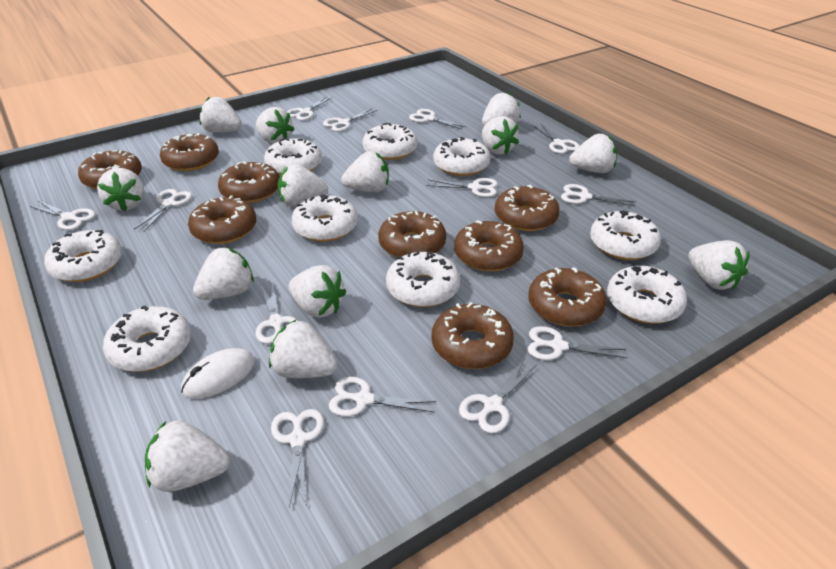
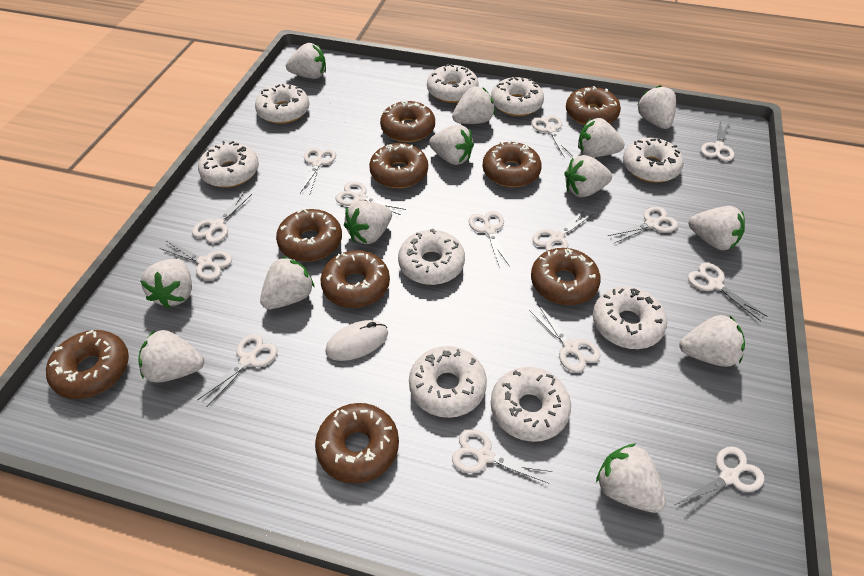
white scissors: [30,201,96,230] [134,189,192,232] [256,282,298,344] [271,409,324,507] [287,96,333,121] [323,109,377,132] [329,377,436,417] [409,109,466,129] [426,178,498,197] [459,360,537,434] [528,326,627,360] [533,124,579,154] [561,184,636,207] = 13 -> [159,241,232,280] [192,192,252,243] [198,334,277,407] [300,148,336,193] [335,182,406,215] [452,429,552,484] [468,211,510,268] [529,304,600,373] [531,115,573,157] [532,210,593,251] [608,207,678,244] [675,447,764,517] [688,263,767,321] [701,121,734,161] = 14

